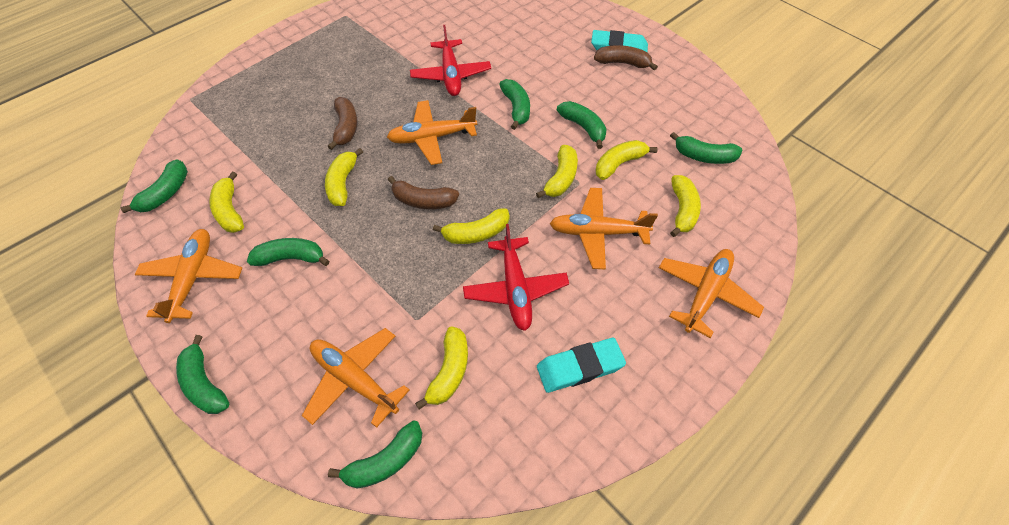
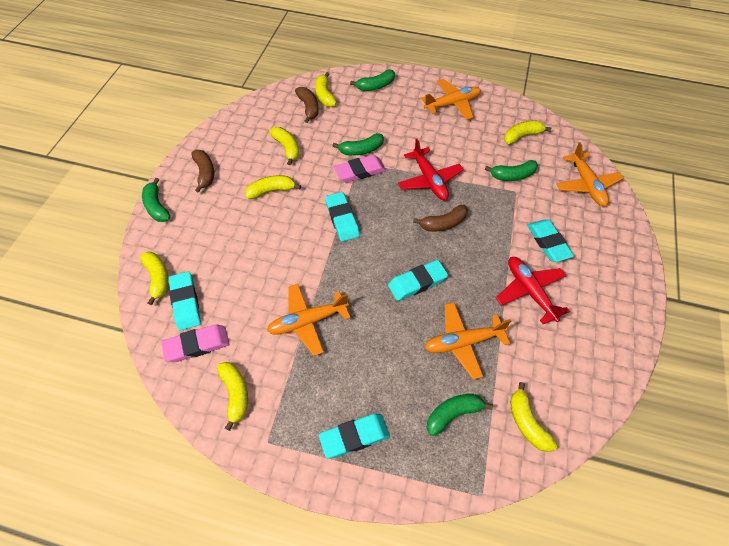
green banana: [121,159,188,213] [176,335,229,414] [247,238,329,266] [328,420,422,488] [499,79,530,130] [557,101,607,149] [670,132,742,164] = 7 -> [142,178,170,222] [333,133,384,156] [350,69,395,91] [427,394,493,436] [485,160,538,181] = 5
orange plane: [135,229,242,323] [302,328,410,428] [387,100,477,165] [549,188,658,270] [659,249,764,338] = 5 -> [267,284,351,356] [421,79,481,120] [425,302,511,379] [556,142,624,206] = 4
pink eraser: none = 0 -> [161,324,229,362] [334,155,386,182] = 2
turquoise eraser: [537,338,626,393] [591,30,648,52] = 2 -> [168,272,201,331] [319,414,390,458] [325,192,360,241] [388,260,448,301] [527,220,574,262] = 5

